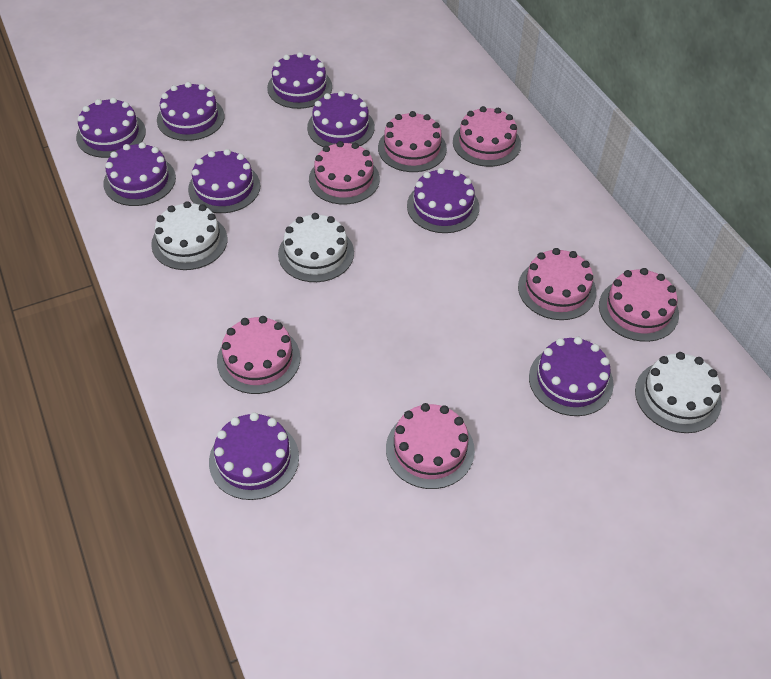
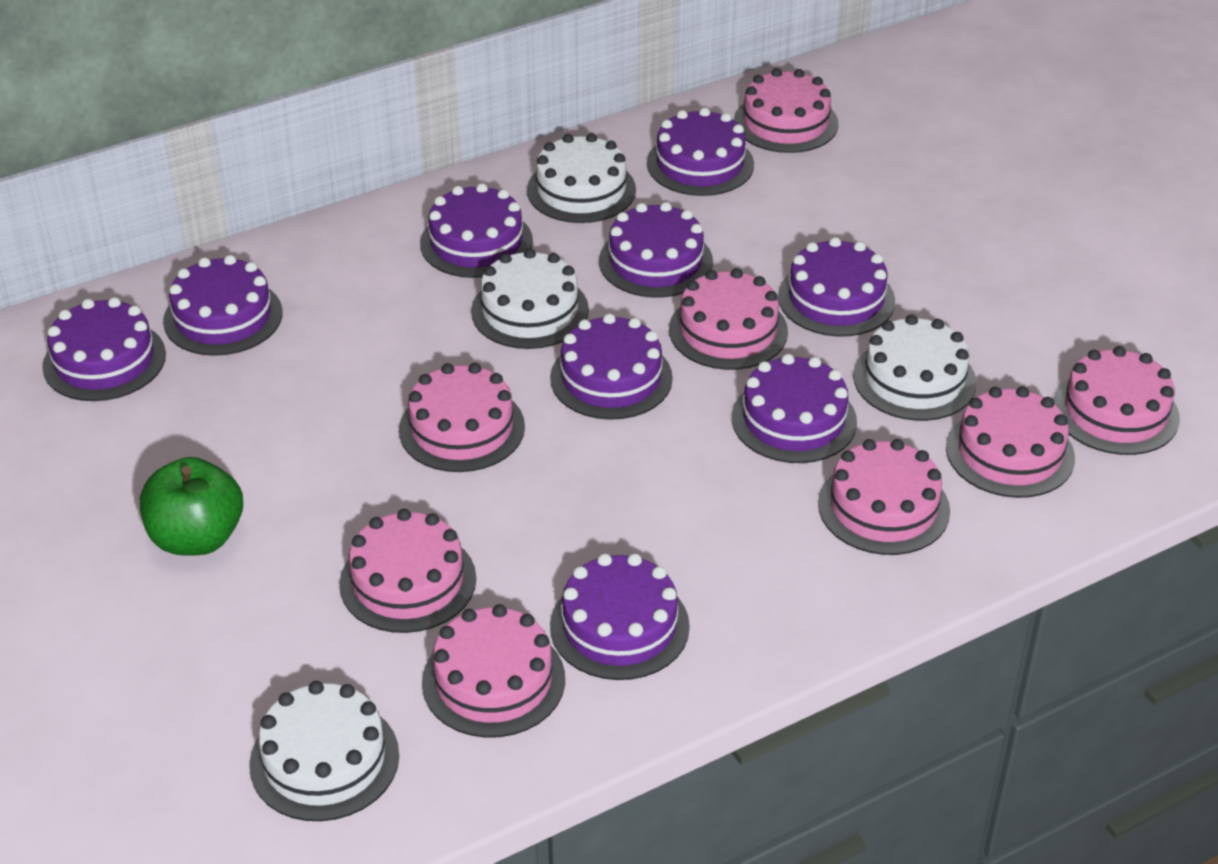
green apple: none = 0 -> [140,457,243,556] = 1
pink cake: [217,316,300,394] [309,141,380,204] [378,111,447,172] [386,403,475,489] [453,106,521,167] [518,248,597,320] [599,268,679,342] = 7 -> [339,509,476,633] [399,363,525,472] [422,604,565,738] [669,268,788,370] [734,68,838,153] [818,439,950,555] [946,386,1075,498] [1053,346,1180,455] = 8
white cake: [151,201,228,270] [278,213,354,282] [635,352,722,433] = 3 -> [249,681,399,821] [471,248,589,349] [527,133,636,223] [853,315,977,421] = 4

